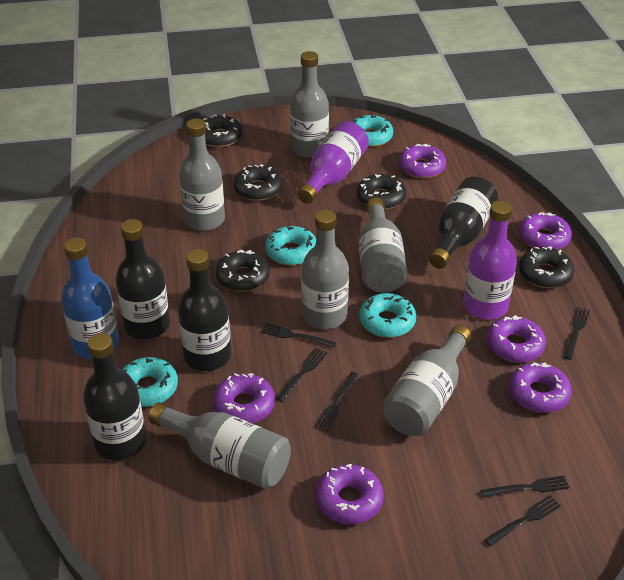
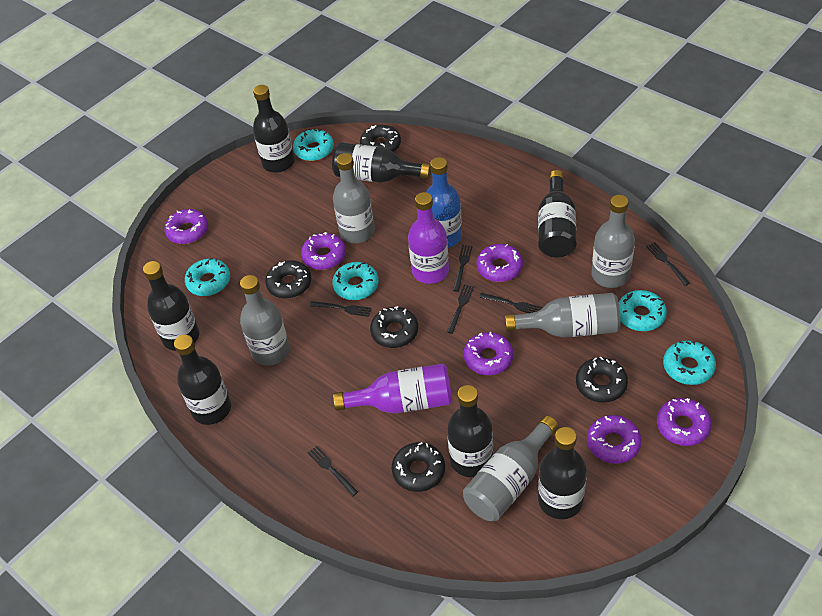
black bottle: [83,333,146,461] [115,219,170,339] [178,249,231,371] [429,177,498,269] = 4 -> [143,261,199,351] [174,335,231,425] [253,85,295,173] [332,142,431,183] [447,385,493,477] [538,170,577,258] [538,427,587,519] = 7
grey bottle: [148,402,291,489] [179,118,225,231] [290,51,329,158] [301,210,349,329] [359,198,407,293] [382,325,471,436] = 6 -> [240,275,290,366] [333,153,375,243] [463,416,559,521] [505,293,621,338] [591,195,635,288] = 5
turquoise donut: [122,357,178,407] [265,226,316,265] [352,115,393,147] [359,293,416,338] = 4 -> [185,258,230,296] [293,128,334,161] [332,262,379,300] [619,290,667,331] [663,340,716,385] = 5

